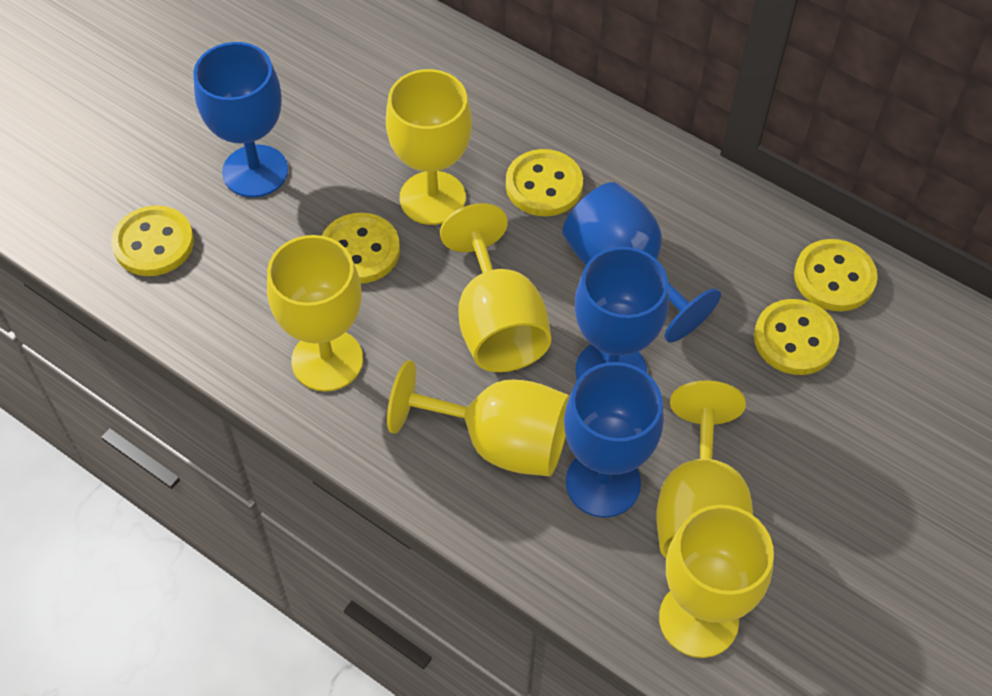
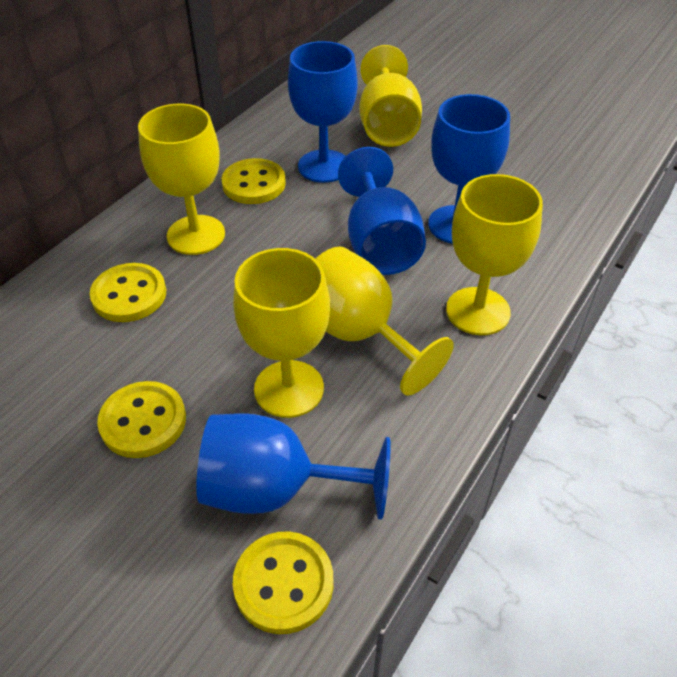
yellow button: [111,205,194,276] [322,213,400,284] [506,149,583,216] [754,299,839,375] [794,239,878,311] = 5 -> [90,263,166,322] [97,381,186,458] [221,158,286,204] [233,531,334,634] = 4
yellow goblet: [267,235,363,392] [386,69,472,225] [387,360,570,476] [440,203,551,372] [656,380,753,558] [659,505,774,658] = 6 -> [138,104,225,255] [233,248,330,418] [315,247,454,396] [359,45,422,147] [446,174,543,335] = 5

